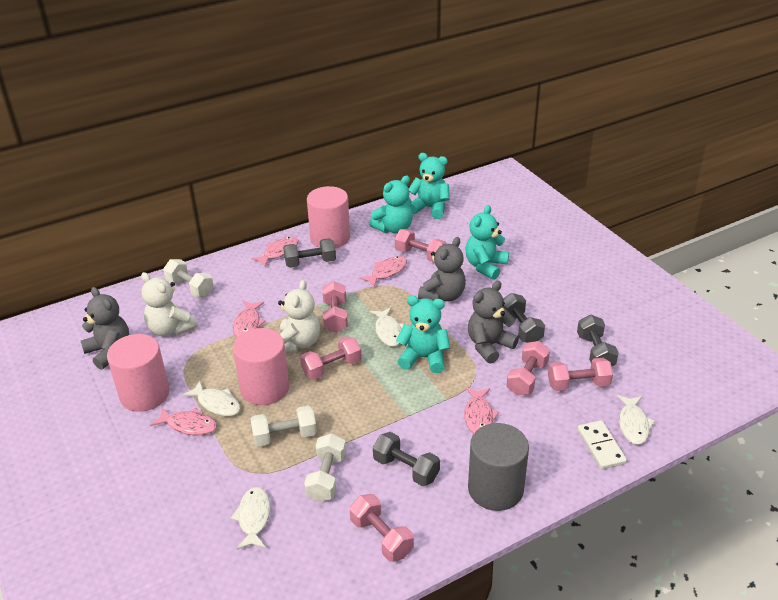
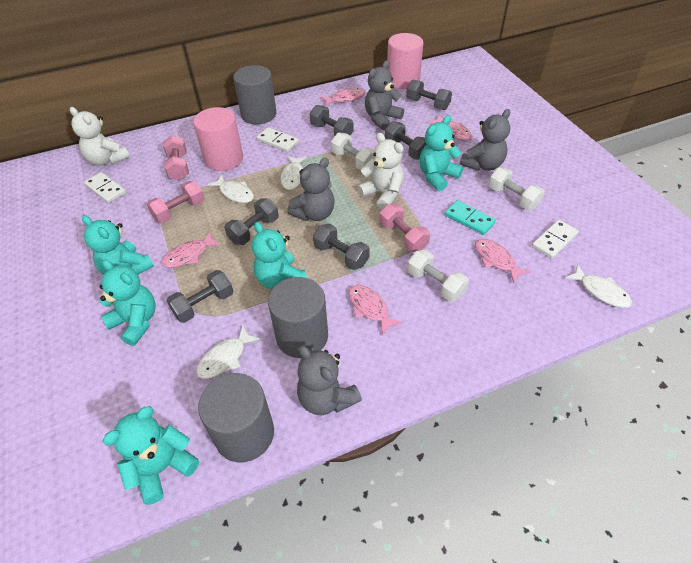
grey cylinder: [468,423,529,511] = 1 -> [198,373,274,462] [233,65,277,125] [268,277,328,358] = 3
grey dumbbell: [283,238,336,268] [373,432,440,486] [503,293,545,343] [577,315,619,367] = 4 -> [167,270,234,323] [224,198,279,245] [309,105,354,136] [313,223,370,270] [385,121,427,160] [406,80,452,110] = 6
grey teddy bear: [81,287,129,370] [418,237,466,301] [468,281,519,364] = 3 -> [287,157,335,221] [297,345,362,415] [365,60,404,130] [460,109,510,171] = 4
pink cylinder: [107,334,170,412] [233,328,289,405] [307,186,350,248] = 3 -> [193,107,243,171] [387,33,423,89] = 2
pink dumbbell: [300,336,362,380] [322,281,348,333] [350,494,414,562] [395,229,447,263] [506,341,550,396] [548,358,613,391] = 6 -> [147,181,204,223] [163,135,189,180] [379,204,430,252] = 3
turquoise domino: none = 0 -> [445,200,496,235] = 1
turquoise teddy bear: [369,176,413,234] [396,296,450,373] [409,153,450,219] [466,205,509,280] = 4 -> [82,215,154,275] [99,259,156,346] [103,406,199,505] [252,222,307,289] [419,115,463,191] = 5
white domino: [577,420,627,469] = 1 -> [84,172,126,203] [256,127,299,152] [532,220,579,259] = 3

